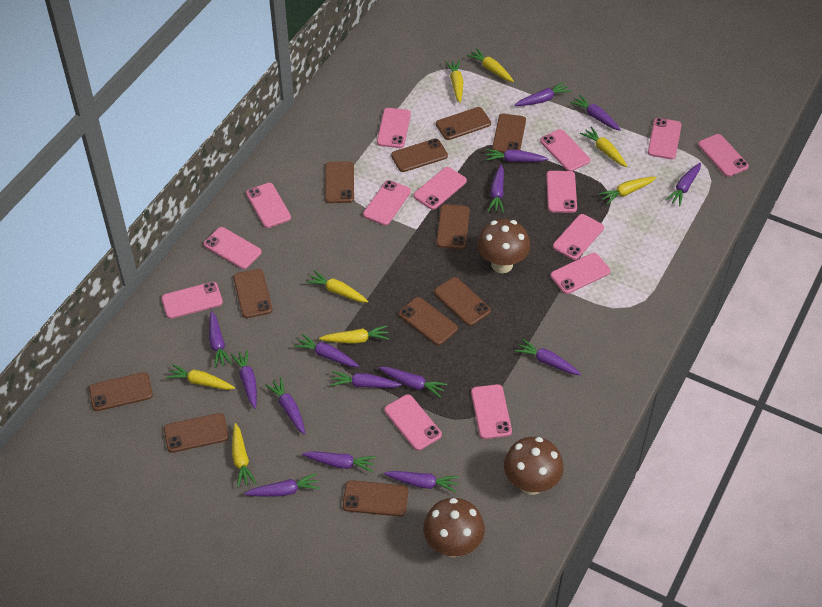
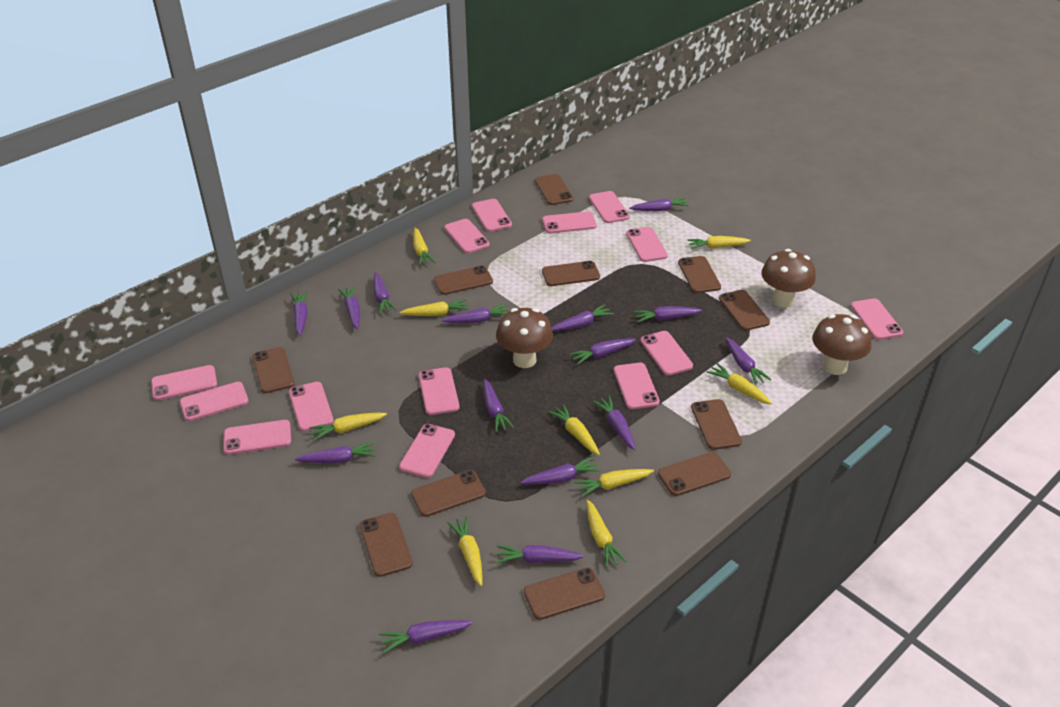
yellow carrot: [166,364,235,390] [232,423,256,487] [306,270,368,303] [319,325,389,344] [445,60,463,103] [466,48,514,82] [580,127,627,167] [598,177,657,204] = 8 -> [309,413,387,441] [400,299,469,316] [413,228,435,265] [447,516,483,586] [548,404,600,455] [574,469,654,497] [586,500,627,568] [687,236,751,249] [706,363,772,405] = 9

